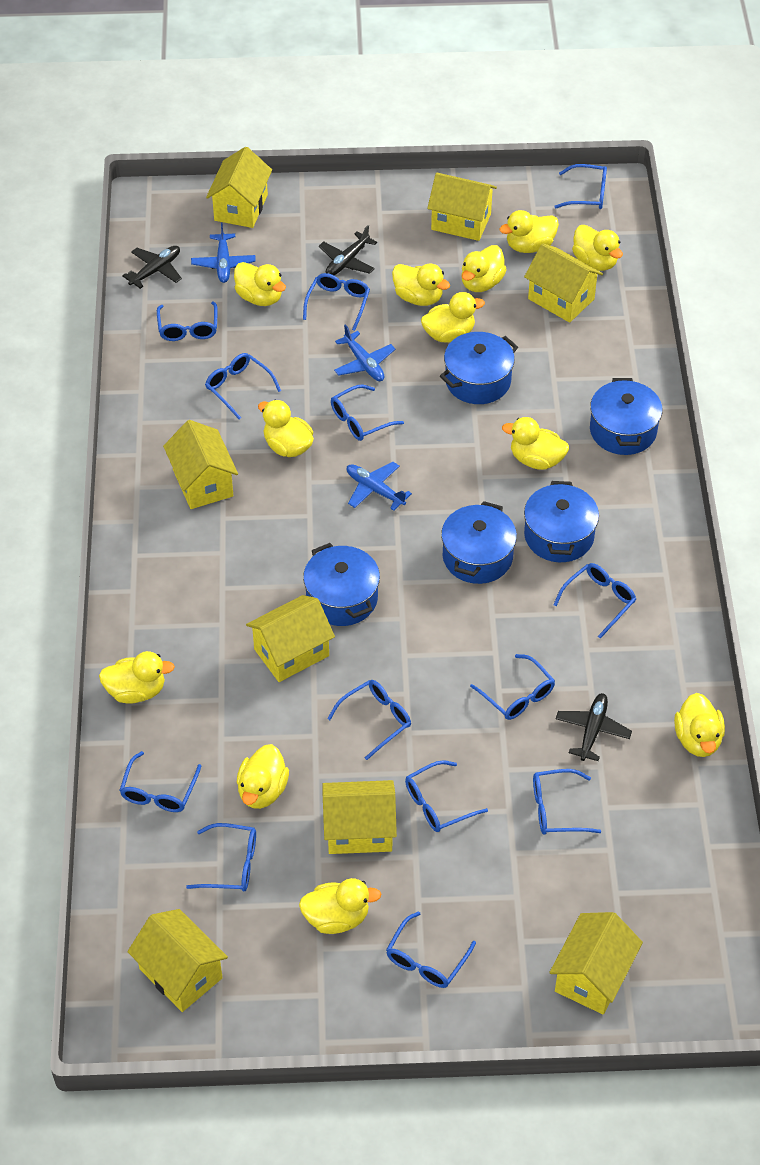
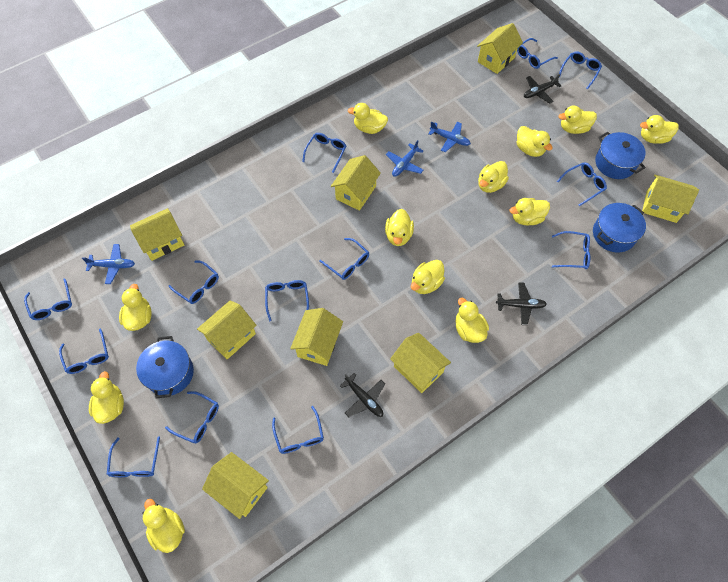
blue pot: [303,543,380,626] [440,332,518,404] [441,501,517,584] [524,481,599,562] [590,378,662,455] = 5 -> [136,336,194,399] [593,203,646,253] [595,132,646,179] = 3

